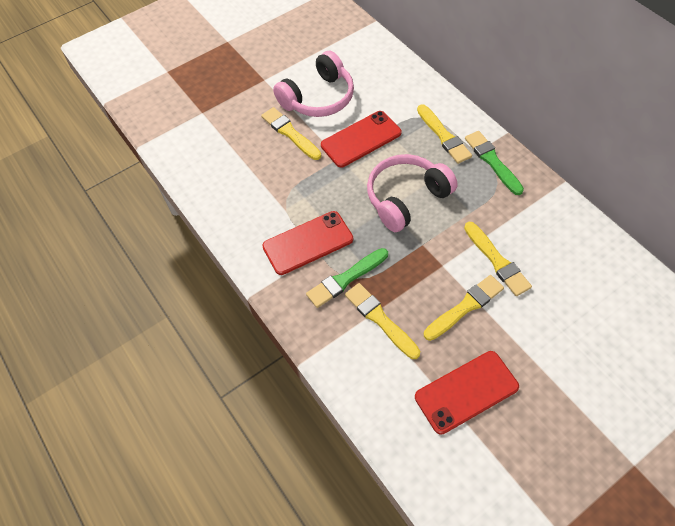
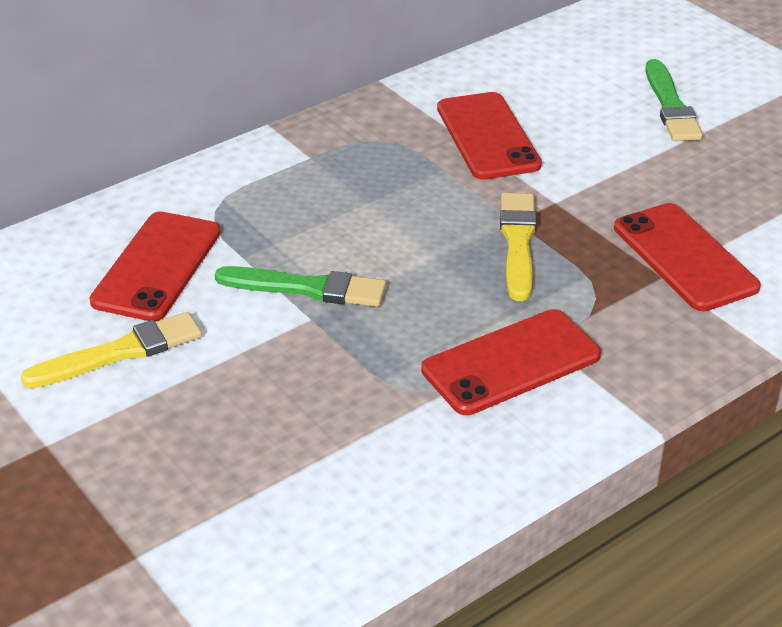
pink headphones: [273,50,354,117] [367,154,458,232] = 2 -> none = 0
red phone: [262,211,353,275] [321,111,401,167] [415,351,519,435] = 3 -> [89,212,221,321] [421,309,601,415] [437,92,542,180] [614,203,761,311] = 4
yellow brush: [261,107,321,160] [345,283,420,359] [417,104,472,164] [424,275,504,341] [464,222,532,296] = 5 -> [21,312,202,388] [500,193,536,301] = 2

